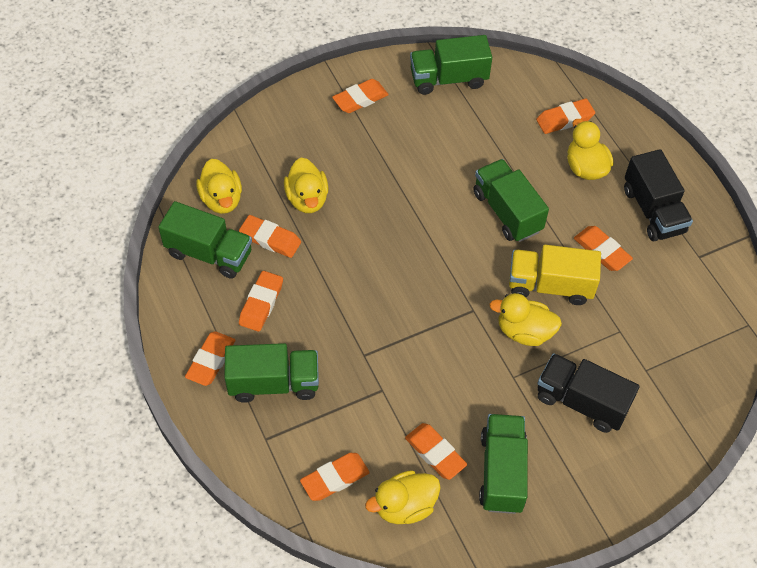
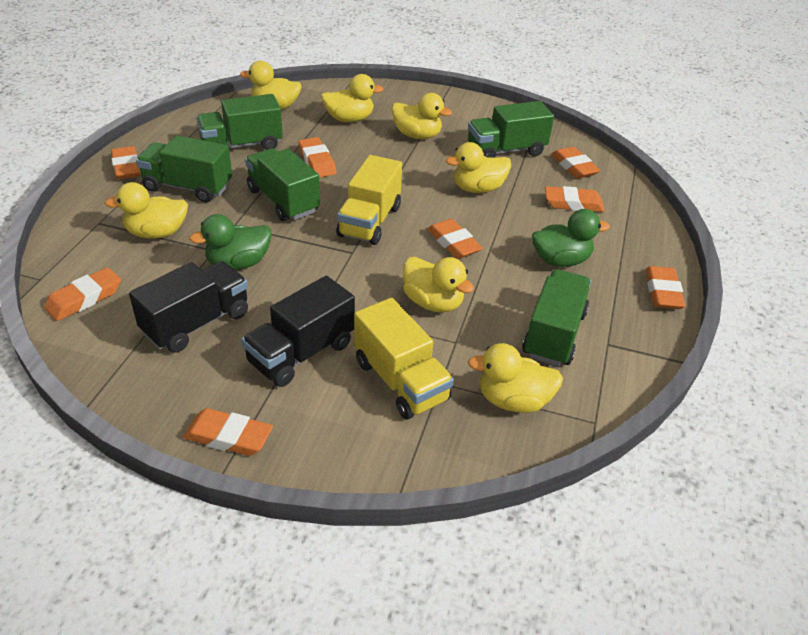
green duck: none = 0 -> [189,214,272,270] [532,209,610,267] = 2
yellow duck: [196,159,242,214] [284,158,328,213] [365,470,441,524] [489,293,562,346] [567,119,614,180] = 5 -> [105,182,188,239] [240,61,302,109] [321,74,384,122] [391,93,452,139] [403,257,474,313] [446,142,511,193] [468,343,563,413] = 7
yellow truck: [509,245,601,305] = 1 -> [337,155,402,245] [354,298,454,420] = 2

